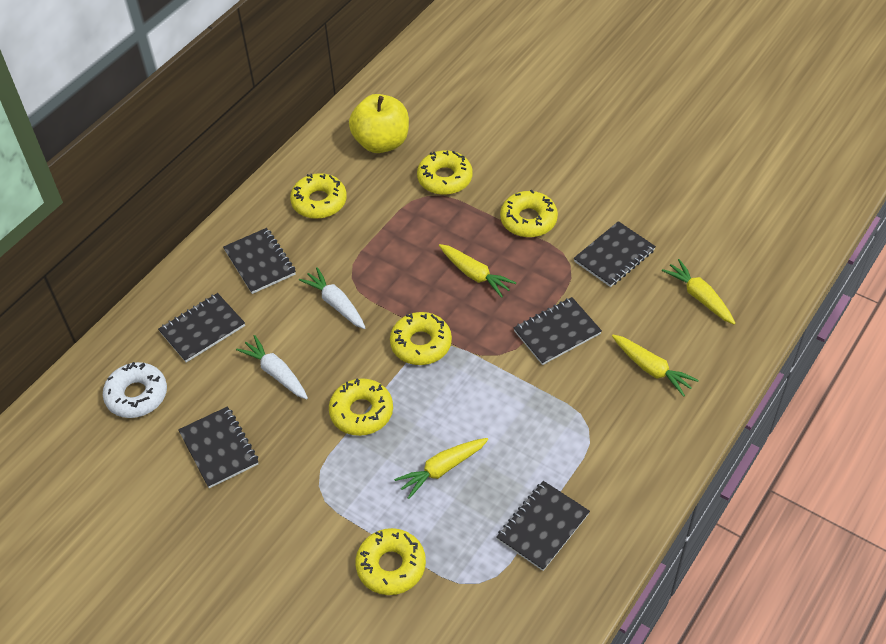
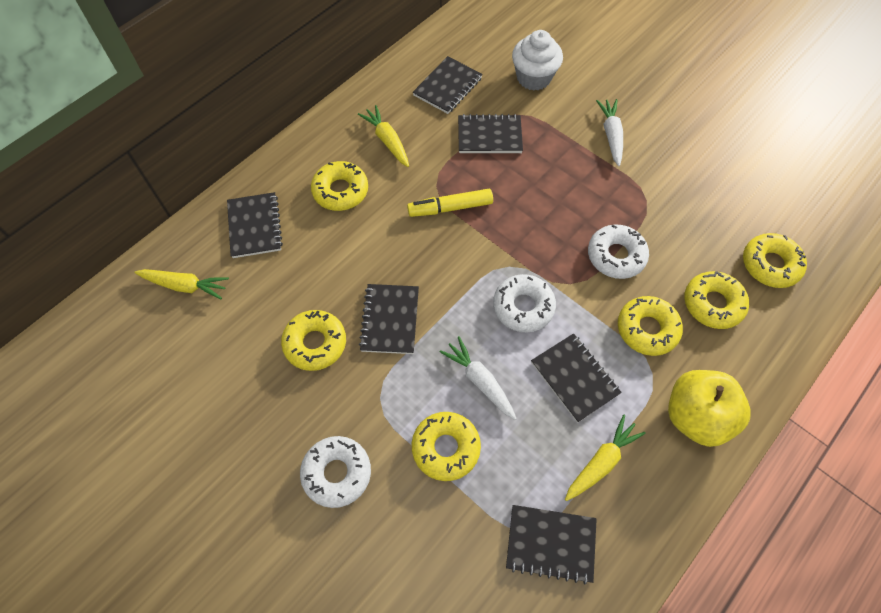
white cupcake: none = 0 -> [512,30,563,90] = 1
white donut: [103,362,167,418] = 1 -> [300,436,371,508] [493,274,556,333] [588,224,649,279] = 3
yellow carrot: [394,438,488,499] [439,244,516,298] [612,335,699,397] [662,259,736,325] = 4 -> [134,269,229,299] [358,105,409,167] [565,415,646,501] = 3
yellow marker: none = 0 -> [407,189,493,217] = 1

